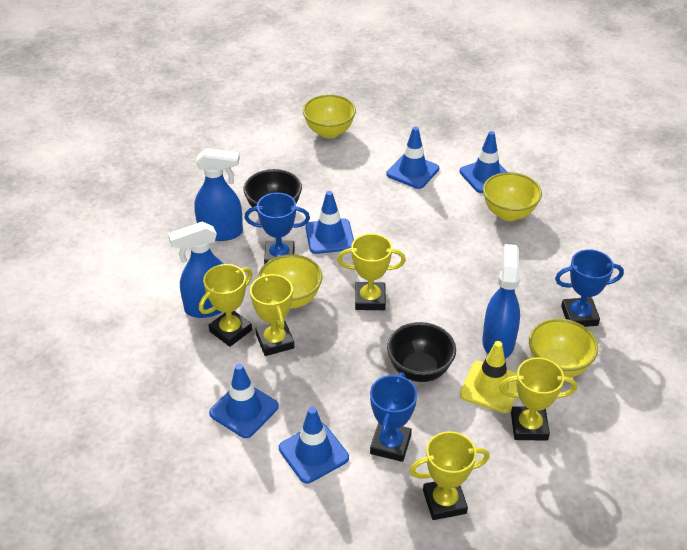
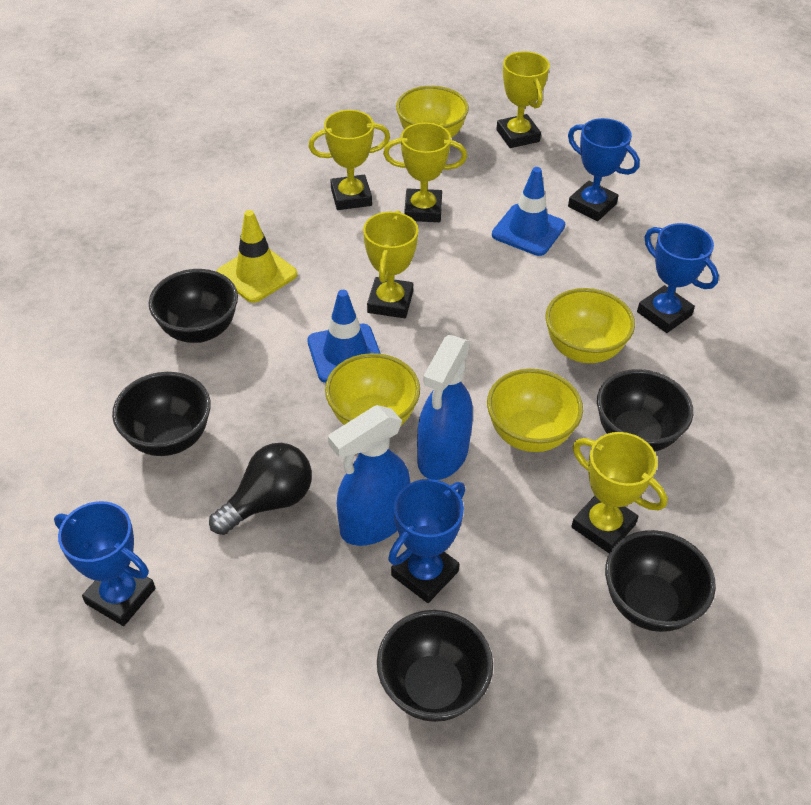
black bowl: [243,169,302,212] [387,322,456,382] = 2 -> [112,372,211,456] [149,269,238,343] [377,610,493,722] [597,369,693,452] [605,530,716,632] = 5
black light bulb: none = 0 -> [209,443,312,535] = 1
blue spray bottle: [168,221,223,318] [195,148,243,241] [482,244,520,359] = 3 -> [328,405,410,546] [417,335,473,480] = 2
blue traffic cone: [209,364,279,438] [279,407,349,483] [305,191,354,254] [386,127,439,189] [459,131,507,193] = 5 -> [307,290,381,383] [492,167,565,256] = 2
blue trophy: [245,193,310,264] [370,372,417,462] [555,249,624,327] = 3 -> [54,501,156,626] [388,479,465,603] [568,118,640,221] [637,223,719,333] = 4

